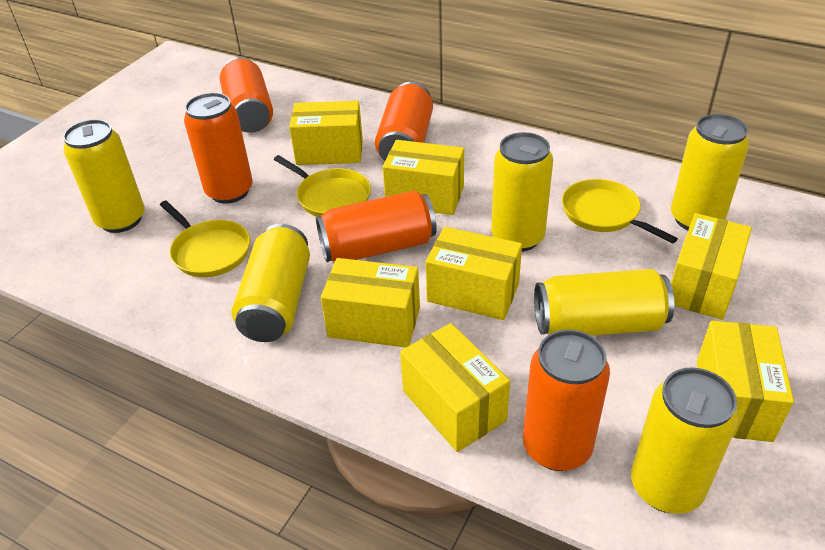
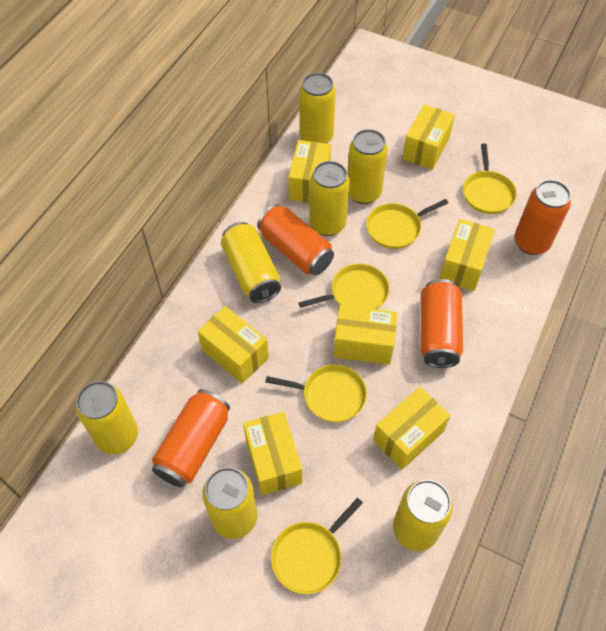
orange can: [184,93,253,204] [220,57,273,133] [316,190,437,262] [375,82,433,161] [523,330,610,471] = 5 -> [152,389,230,488] [257,204,334,275] [421,279,463,368] [514,180,571,255] = 4
yellow can: [63,119,145,233] [231,224,310,342] [491,132,553,252] [534,269,674,336] [631,367,738,514] [671,114,749,230] = 6 -> [76,381,138,454] [202,467,257,539] [221,222,281,303] [299,73,336,144] [310,161,350,236] [347,129,388,204] [393,480,453,551] = 7
yellow pan: [160,201,250,277] [274,155,371,217] [562,179,678,244] = 3 -> [265,364,367,422] [271,498,363,594] [298,264,390,309] [366,199,448,249] [463,144,517,214] = 5

